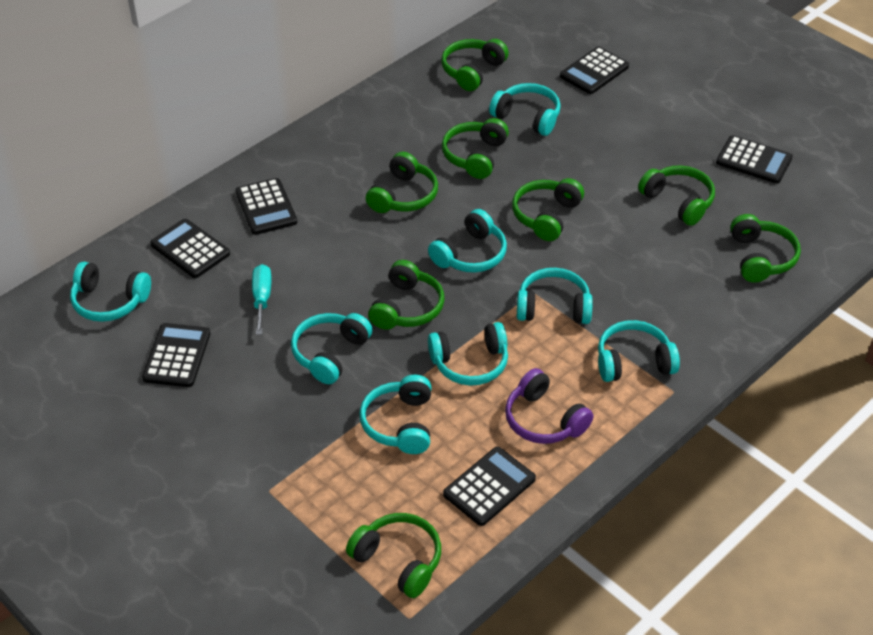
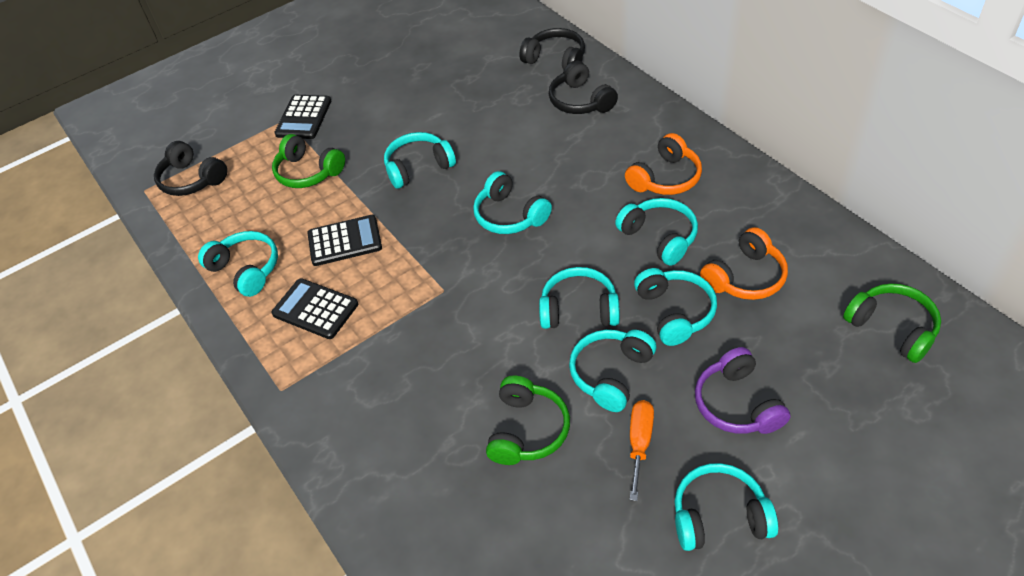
black calculator: [142,323,210,387] [150,219,230,278] [235,178,297,235] [443,447,536,526] [560,47,629,94] [716,135,793,184] = 6 -> [271,278,358,339] [274,95,331,139] [308,215,382,266] = 3
black headphones: none = 0 -> [154,141,227,196] [519,28,585,70] [549,60,618,114] = 3
green headphones: [346,513,441,598] [366,152,438,213] [368,260,445,330] [441,39,509,91] [442,118,509,179] [512,178,584,241] [638,165,715,226] [730,214,801,283] = 8 -> [272,134,345,188] [486,376,570,465] [843,284,941,363] = 3
orange headphones: none = 0 -> [625,133,702,195] [700,227,788,300] = 2
orange screwdriver: none = 0 -> [630,400,654,501] = 1
turquoise screwdriver: [252,264,272,335] = 1 -> none = 0

